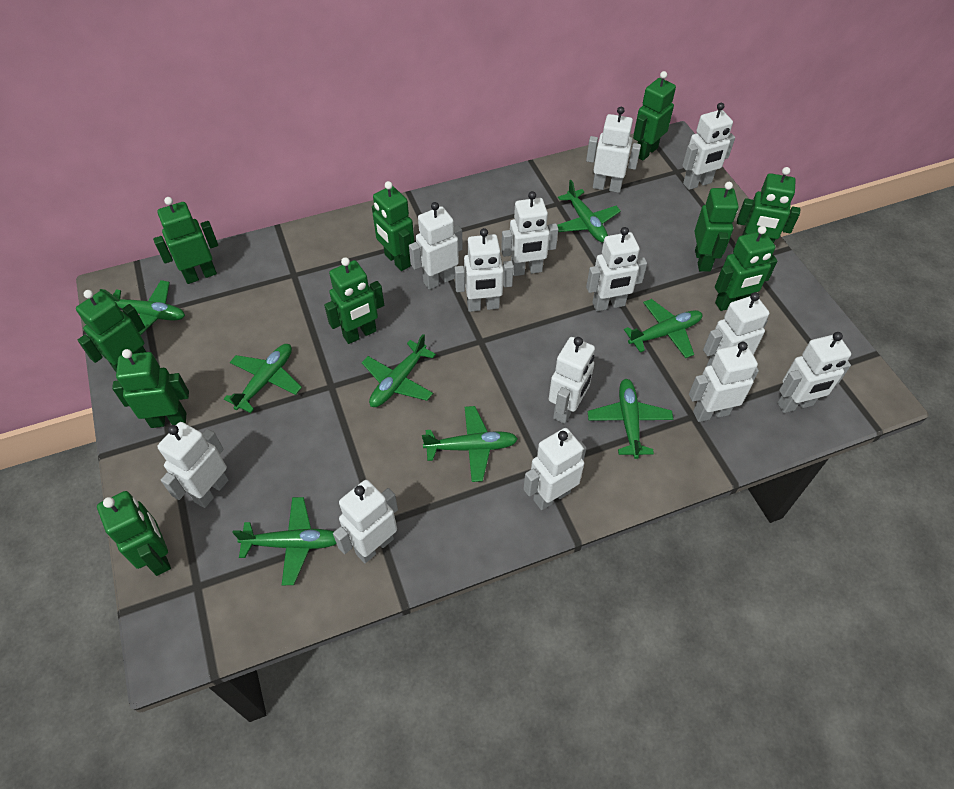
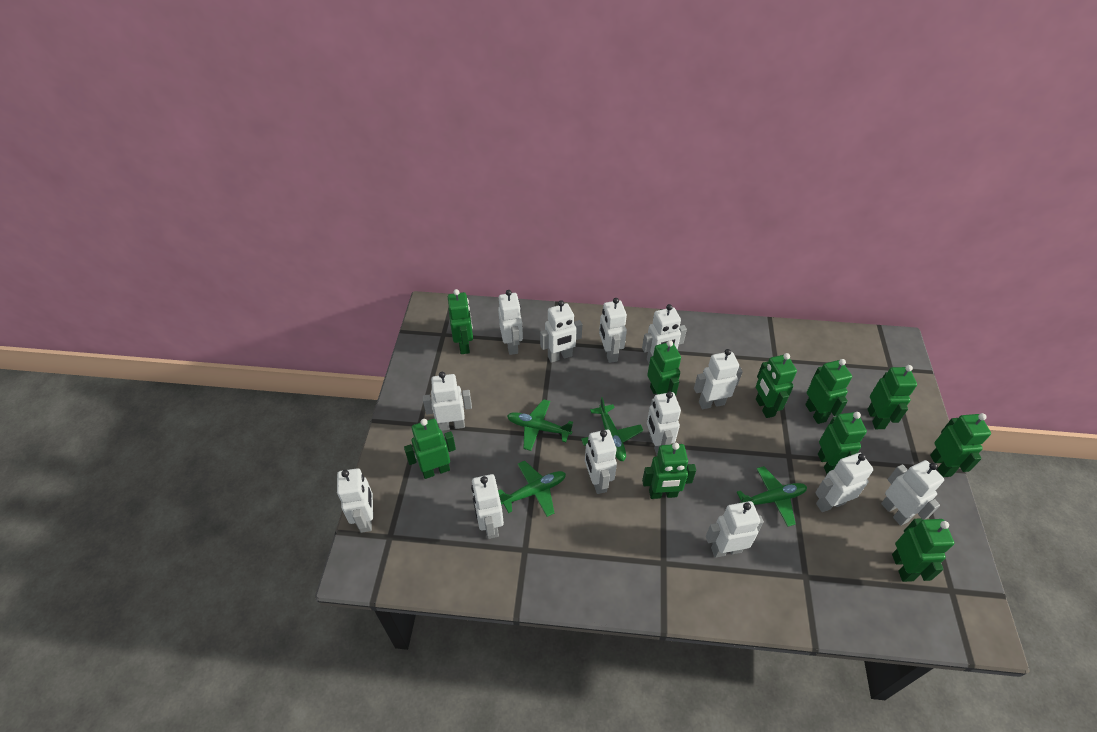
green plane: [100,280,185,335] [224,344,302,413] [232,497,337,585] [362,334,436,407] [422,406,518,482] [557,180,621,243] [588,379,673,459] [624,299,702,358] = 8 -> [498,461,566,517] [507,399,573,451] [581,397,643,461] [737,466,807,527] = 4

